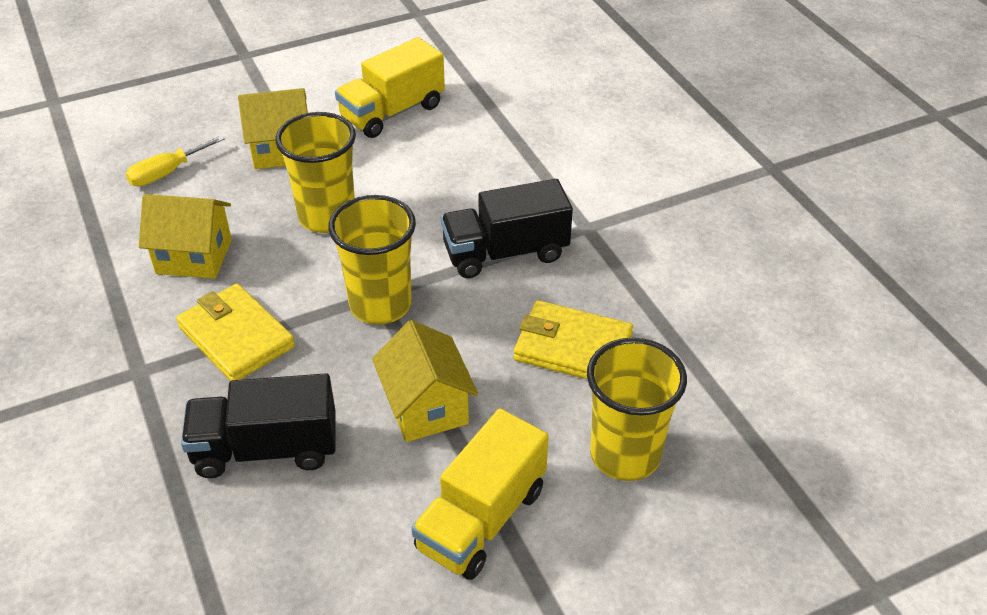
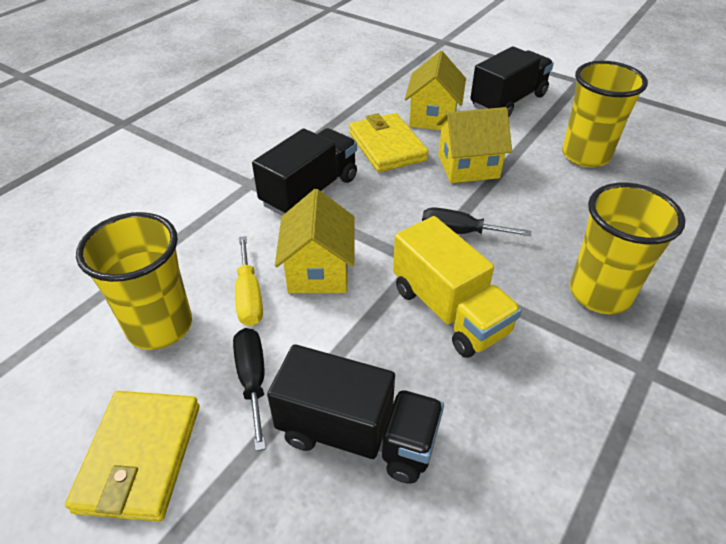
black screwdriver: none = 0 -> [233,328,266,451] [422,207,531,236] = 2
black truck: [181,373,336,478] [441,179,573,278] = 2 -> [252,128,357,216] [267,344,444,484] [470,46,554,117] = 3
yellow truck: [335,37,445,138] [411,408,549,580] = 2 -> [393,216,522,358] = 1

